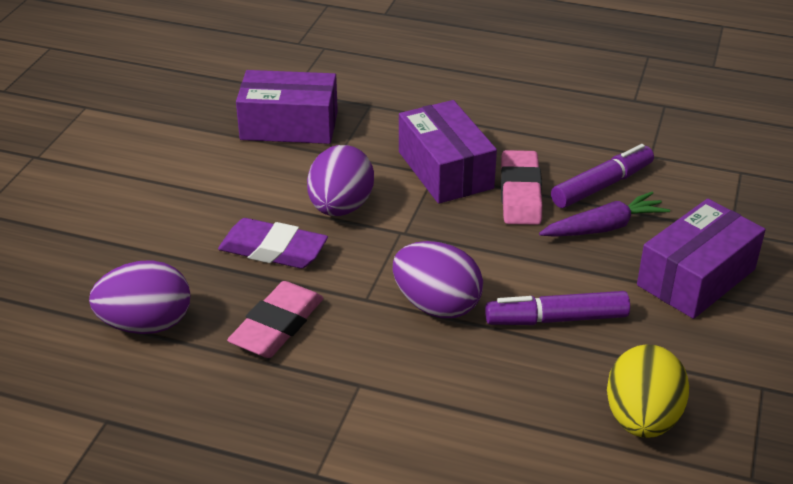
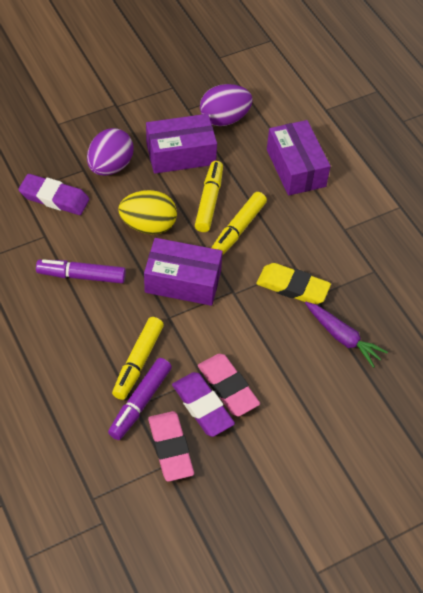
purple egg: [89,260,191,334] [307,145,374,216] [393,241,483,318] = 3 -> [87,128,134,176] [200,84,253,126] = 2
purple eraser: [218,218,328,269] = 1 -> [18,174,89,215] [172,372,235,437] = 2
yellow eraser: none = 0 -> [256,263,331,304] = 1
yellow marker: none = 0 -> [112,317,164,400] [195,161,223,232] [211,192,267,256] = 3

